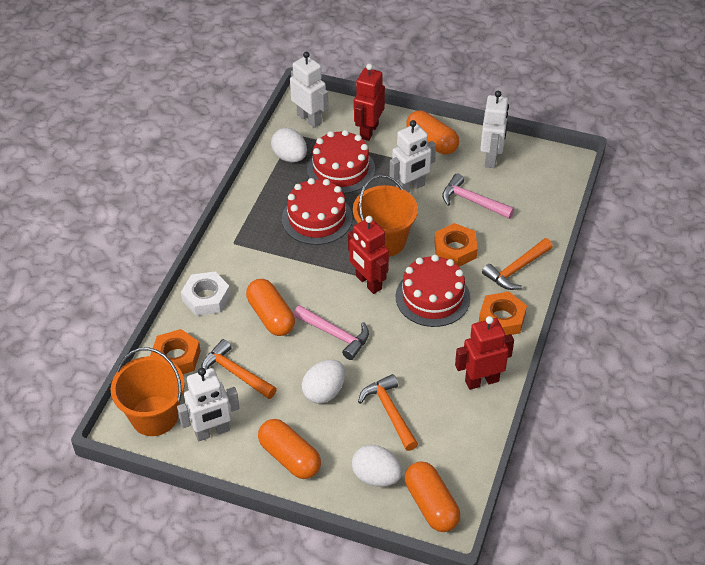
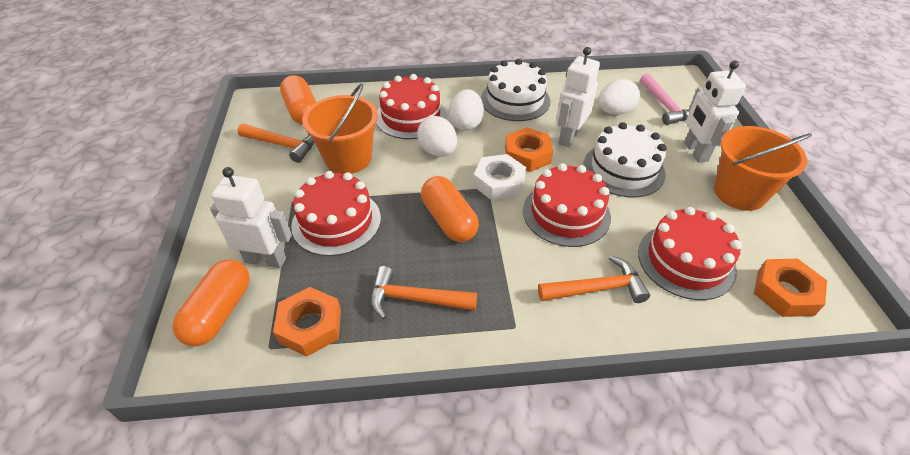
orange capsule: [246,279,295,336] [258,419,321,479] [405,461,460,532] [406,110,459,155] = 4 -> [172,259,250,346] [280,75,316,125] [421,176,479,242] = 3
pink hammer: [293,305,369,360] [442,174,514,219] = 2 -> [640,73,689,125] = 1
red cake: [282,178,352,245] [307,130,375,194] [396,255,470,327] = 3 -> [291,171,381,256] [376,74,447,139] [523,163,611,247] [638,207,742,300] = 4
red robot: [348,216,389,294] [354,64,385,141] [455,316,514,390] = 3 -> none = 0
white cake: none = 0 -> [481,59,550,121] [583,122,666,197] = 2
white robot: [177,368,240,441] [290,52,328,128] [390,120,436,193] [480,91,509,168] = 4 -> [210,167,292,268] [556,47,600,147] [684,61,746,163] = 3

